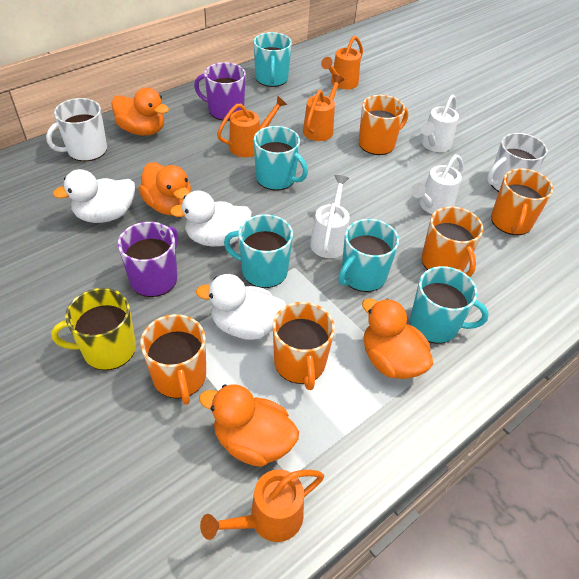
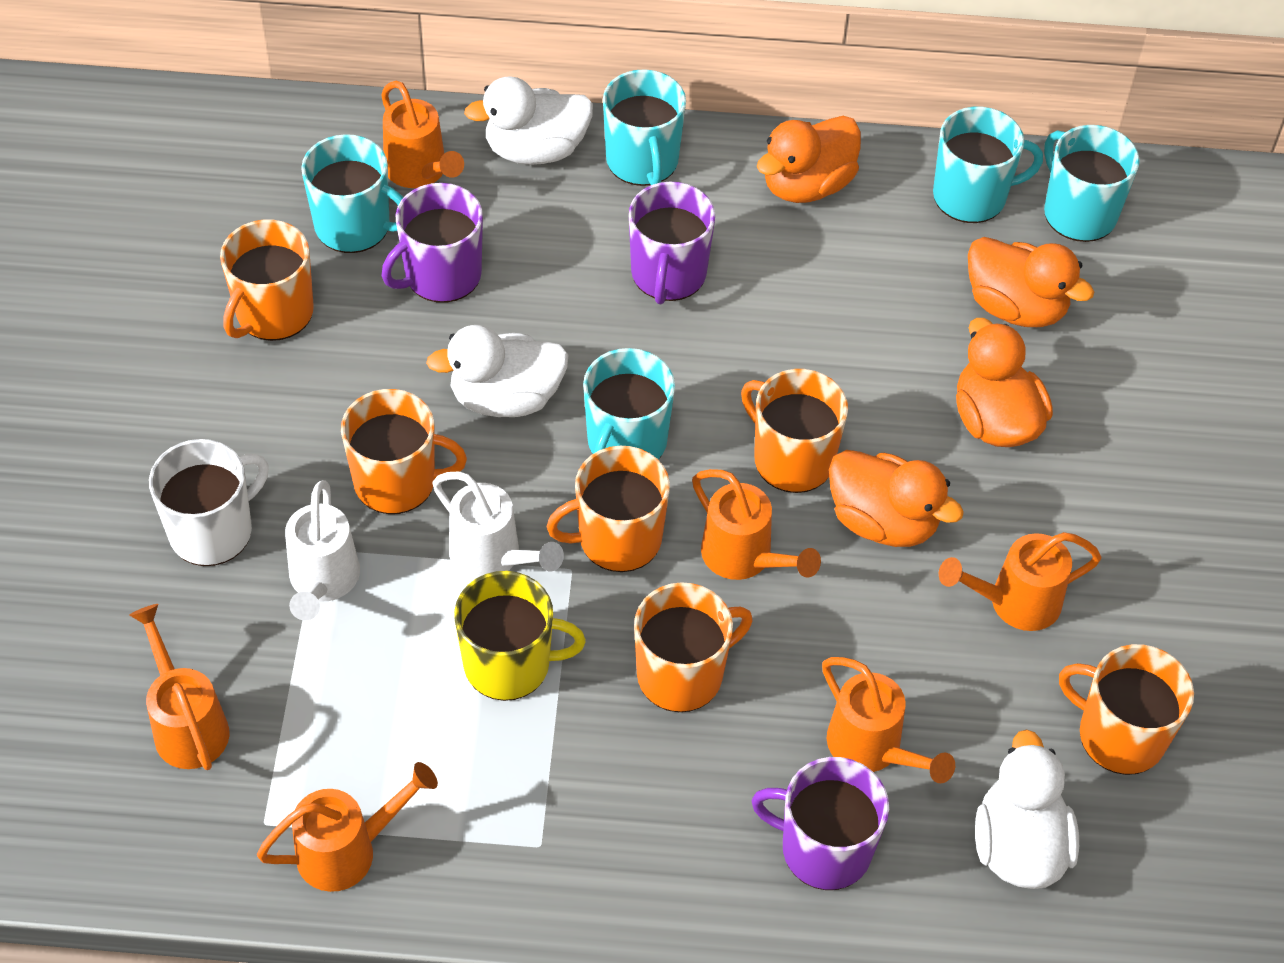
orange mug: [140,314,206,405] [273,302,335,390] [359,95,408,155] [422,206,483,277] [491,168,553,235] = 5 -> [220,220,314,341] [341,389,467,514] [547,446,670,572] [634,582,753,712] [741,369,848,493] [1059,644,1194,775] = 6
orange watering can: [200,469,324,542] [217,95,287,157] [303,74,344,141] [321,35,363,89] = 4 -> [129,604,229,770] [257,762,438,892] [381,81,464,188] [692,469,821,580] [822,657,955,783] [939,532,1101,631] = 6
purple mug: [118,222,178,297] [194,62,246,121] = 2 -> [382,183,483,303] [629,181,715,304] [752,757,889,890] = 3
white mug: [46,98,107,161] [487,133,548,192] = 2 -> [149,439,269,566] = 1
white watering can: [310,175,350,258] [411,154,464,214] [421,94,459,152] = 3 -> [285,480,360,621] [432,471,564,579] = 2

